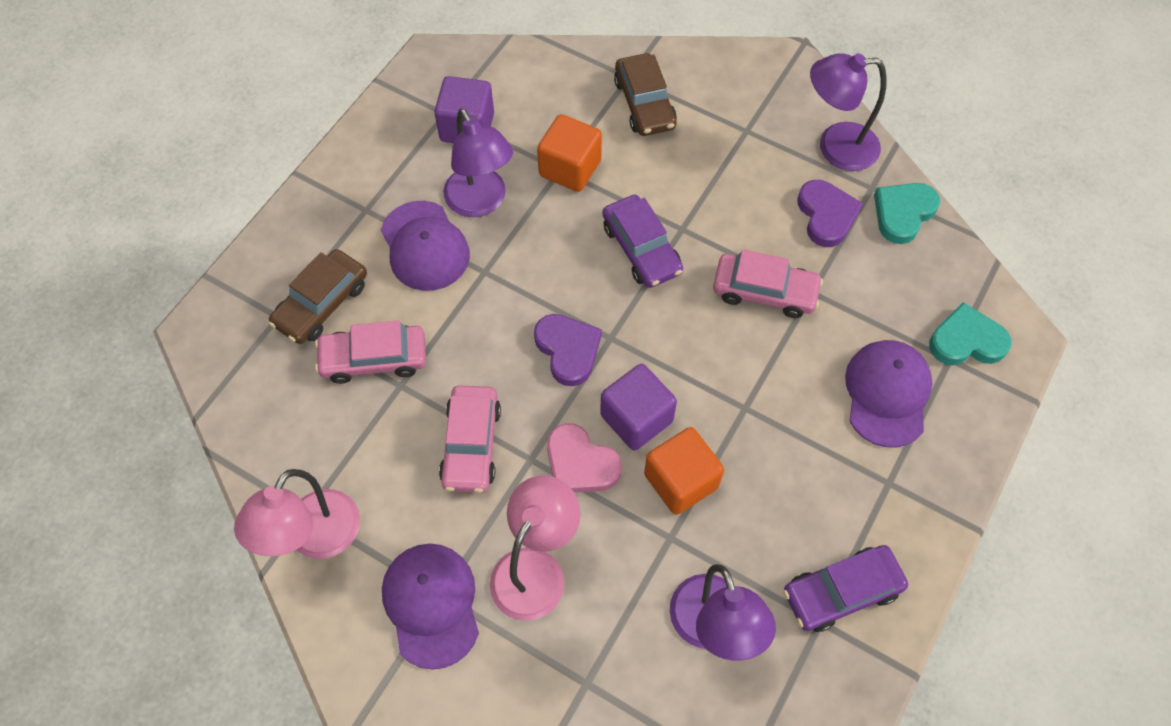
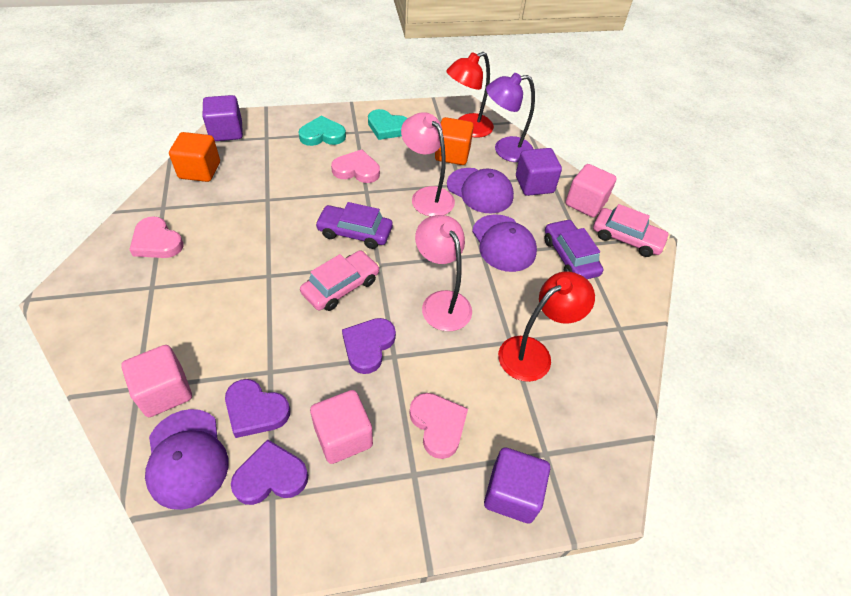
brown car: [269,249,367,344] [614,53,677,136] = 2 -> none = 0
pink car: [315,320,426,384] [439,385,501,493] [713,249,823,318] = 3 -> [300,250,379,311] [593,204,670,257] = 2
pink cube: none = 0 -> [121,345,192,417] [310,390,373,464] [565,164,617,218] = 3
pink heart: [547,423,622,493] = 1 -> [129,216,183,258] [331,150,380,183] [409,393,468,459] = 3
purple cube: [434,76,494,143] [600,364,677,450] = 2 -> [202,95,243,141] [484,447,550,523] [516,148,562,196] = 3
purple heart: [534,314,602,386] [797,180,863,247] = 2 -> [225,379,290,438] [231,439,308,505] [342,318,396,374] = 3
purple lamp: [443,108,513,217] [670,564,776,661] [810,53,887,171] = 3 -> [486,73,535,162] = 1
red lamp: none = 0 -> [446,52,494,138] [498,271,595,382] = 2

